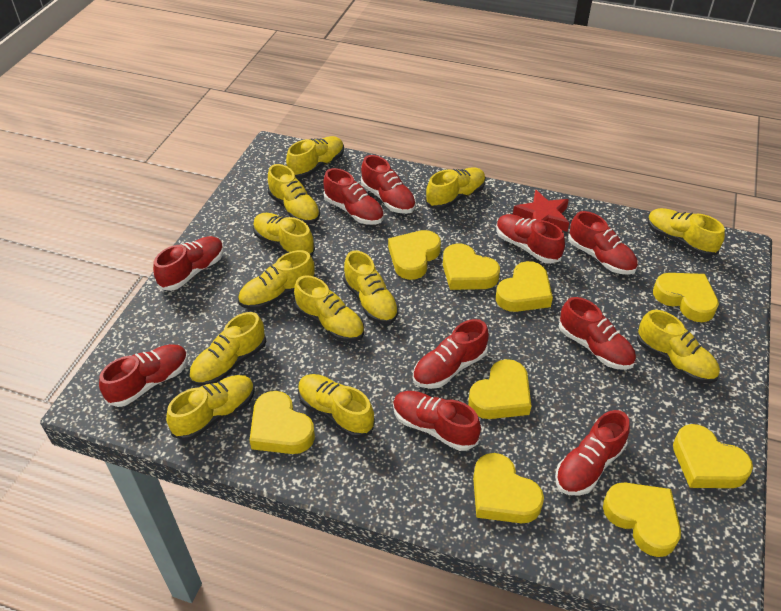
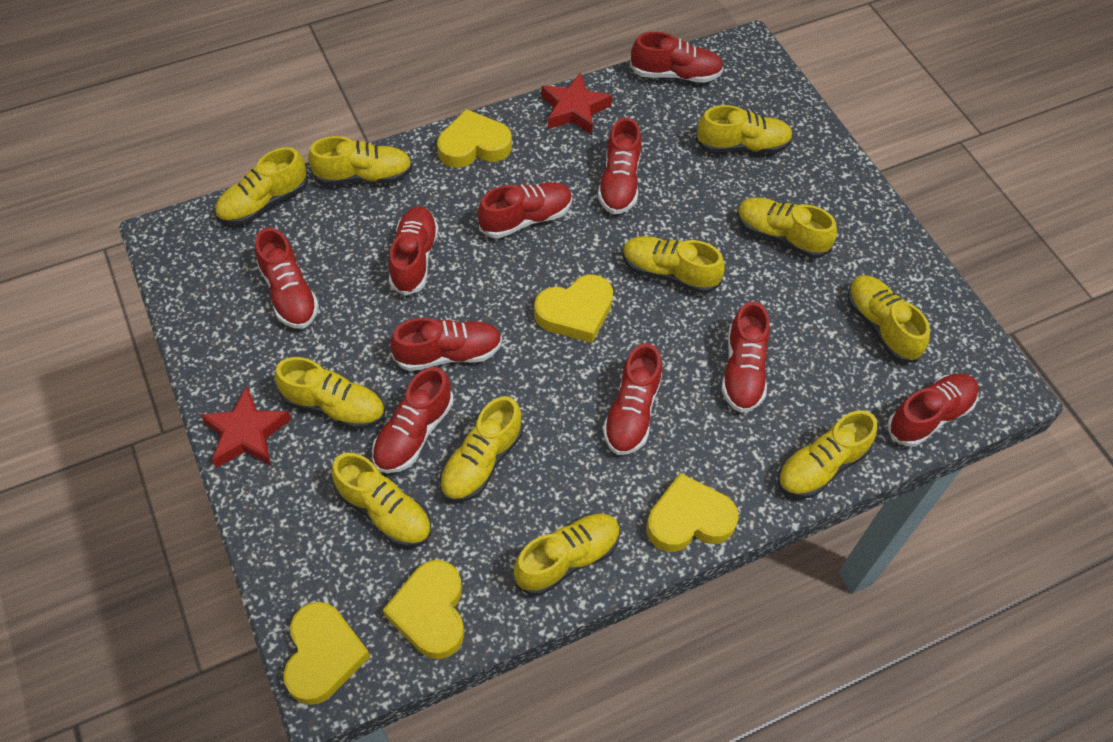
red star: [513,190,569,232] = 1 -> [201,386,291,468] [541,72,612,135] = 2
yellow heart: [249,391,315,454] [388,230,441,280] [443,243,500,290] [468,359,531,419] [473,453,544,523] [496,261,553,312] [603,482,681,557] [653,273,719,322] [673,424,753,488] = 9 -> [283,602,370,705] [383,560,464,659] [437,109,512,168] [534,274,613,343] [647,473,739,552] = 5
yellow shoe: [166,375,255,441] [189,312,266,386] [238,250,315,310] [253,213,315,257] [268,164,320,224] [286,136,344,179] [294,275,364,342] [298,374,375,438] [343,250,399,324] [425,167,486,210] [637,310,720,383] [647,208,725,257] = 12 -> [215,147,308,225] [275,357,385,429] [308,136,412,185] [331,453,431,547] [440,396,523,502] [514,514,621,596] [622,236,725,294] [695,105,793,153] [737,198,837,258] [777,410,878,498] [847,275,930,363] = 11

